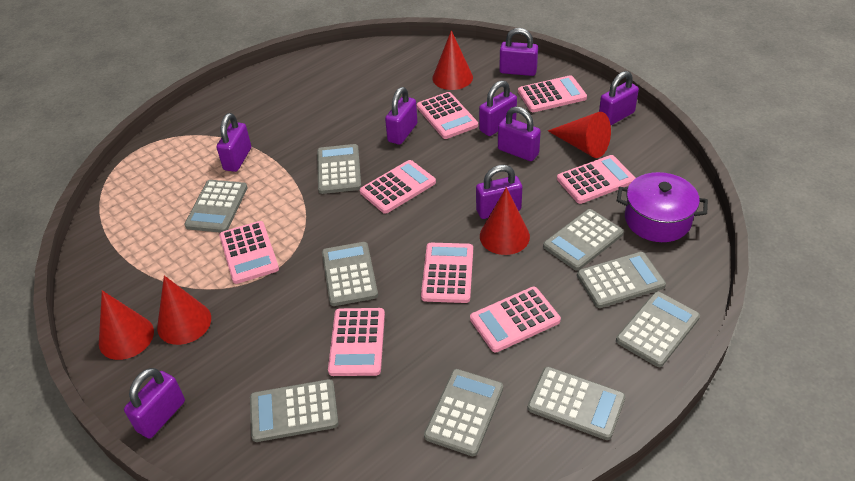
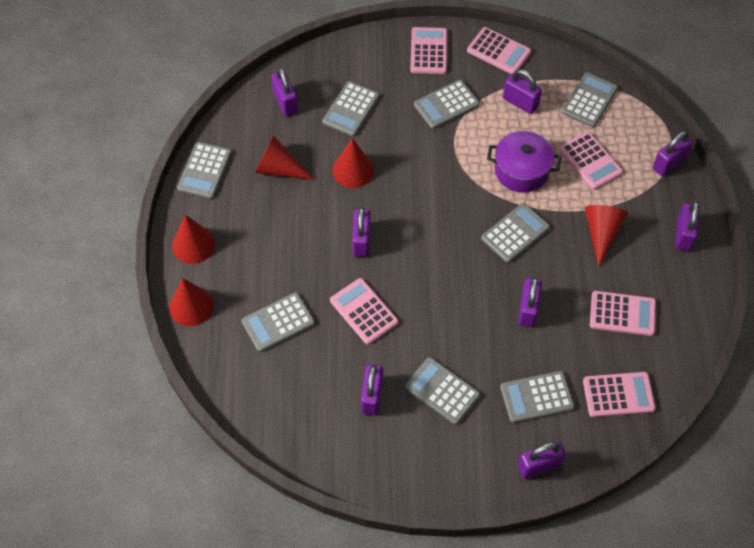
grey calculator: [184,180,248,233] [250,379,339,442] [317,144,361,194] [322,242,378,306] [424,369,503,456] [527,367,626,440] [543,209,624,271] [577,252,666,308] [616,291,700,367] = 9 -> [177,142,232,199] [241,292,315,352] [322,81,380,136] [405,357,480,425] [414,79,480,129] [481,203,550,263] [500,371,575,423] [562,72,618,127] = 8
pink calculator: [219,221,279,284] [328,308,385,376] [360,160,436,214] [417,92,478,139] [421,243,473,303] [470,287,561,353] [518,75,587,112] [557,155,636,204] = 8 -> [330,278,398,345] [410,27,447,74] [467,27,531,74] [559,132,623,190] [583,372,656,417] [590,291,656,336] = 6

